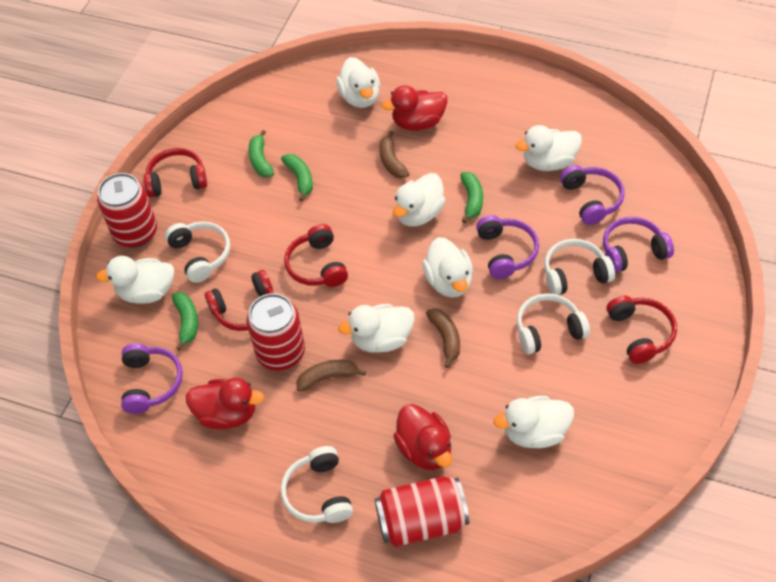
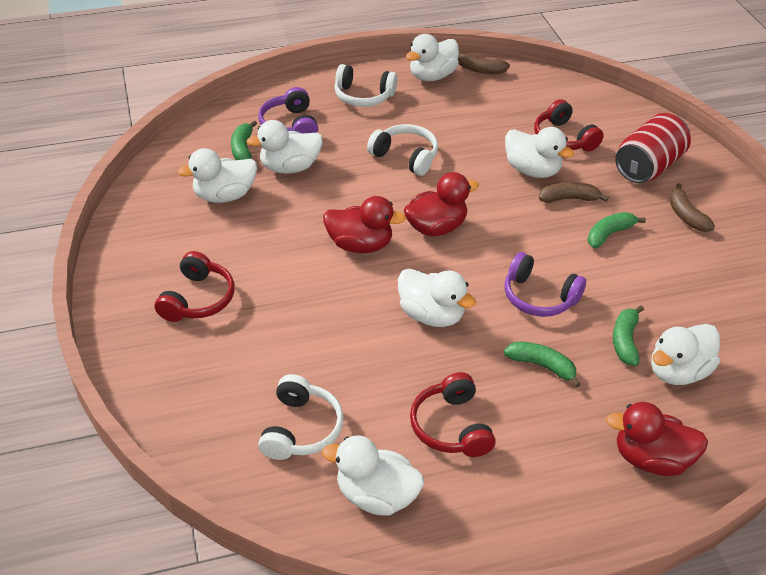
purple headphones: [121,343,183,414] [476,215,539,279] [560,165,625,225] [603,217,674,273] = 4 -> [258,87,318,133] [504,252,586,317] = 2
red can: [97,173,157,248] [247,293,305,370] [375,476,469,547] = 3 -> [615,113,691,183] = 1
red headphones: [143,148,207,198] [205,270,273,331] [284,224,348,287] [607,296,677,364] = 4 -> [155,251,234,322] [410,372,496,457] [534,99,604,152] = 3
white headphones: [165,221,230,283] [281,446,353,523] [517,293,590,355] [544,239,615,295] = 4 -> [258,374,344,460] [334,64,397,107] [367,124,438,176] = 3

